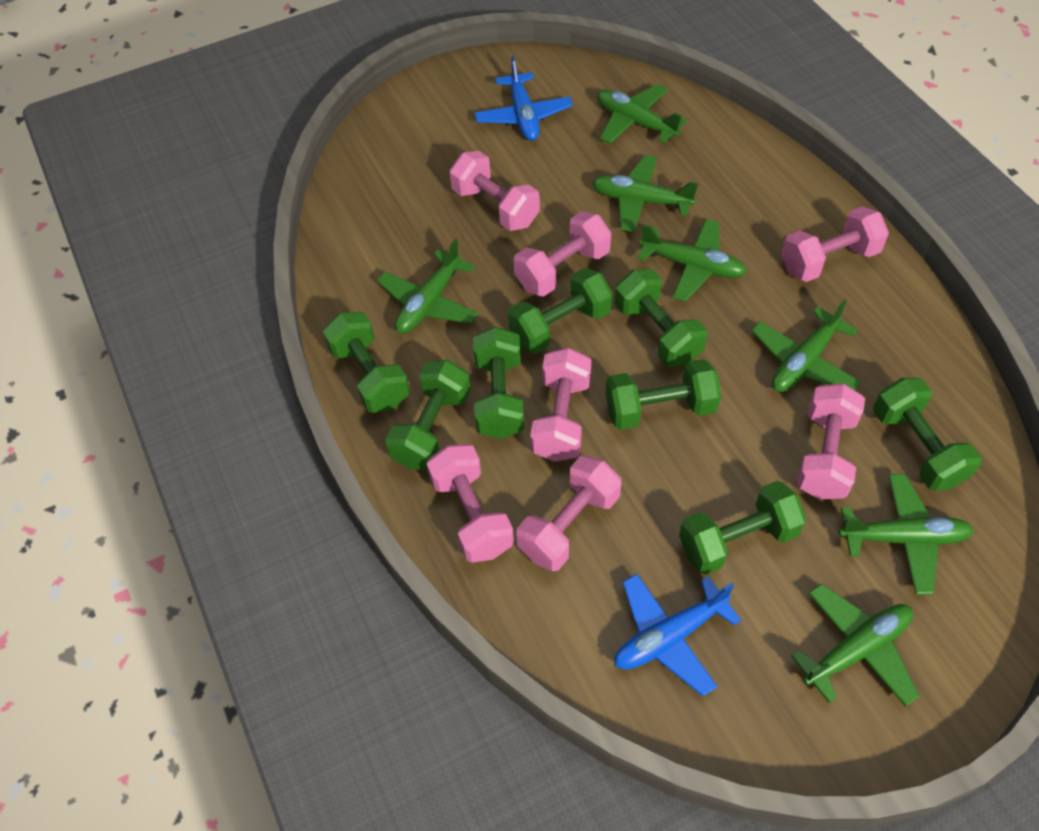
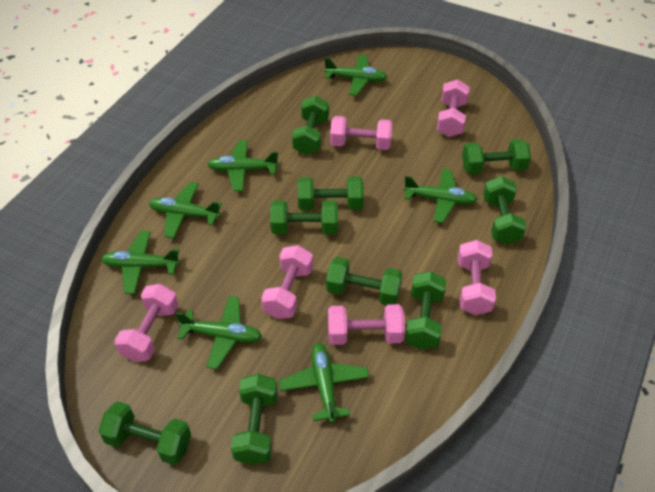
blue plane: [475,56,573,141] [614,574,741,696] = 2 -> none = 0
green dumbbell: [323,312,410,413] [385,360,471,470] [473,327,524,439] [508,268,613,354] [605,359,721,430] [615,269,707,367] [679,481,806,575] [873,378,982,491] = 8 -> [98,402,191,465] [231,374,278,465] [270,200,338,235] [292,96,329,155] [298,177,364,210] [326,257,402,305] [405,271,446,349] [462,139,531,174] [483,176,526,245] = 9
pink dumbbell: [427,444,514,563] [449,151,540,231] [514,211,611,297] [517,456,621,571] [530,348,592,462] [781,206,889,282] [796,383,865,499] = 7 -> [114,284,178,362] [261,245,313,319] [328,304,405,345] [330,116,393,150] [436,79,470,137] [458,240,496,315] = 6

